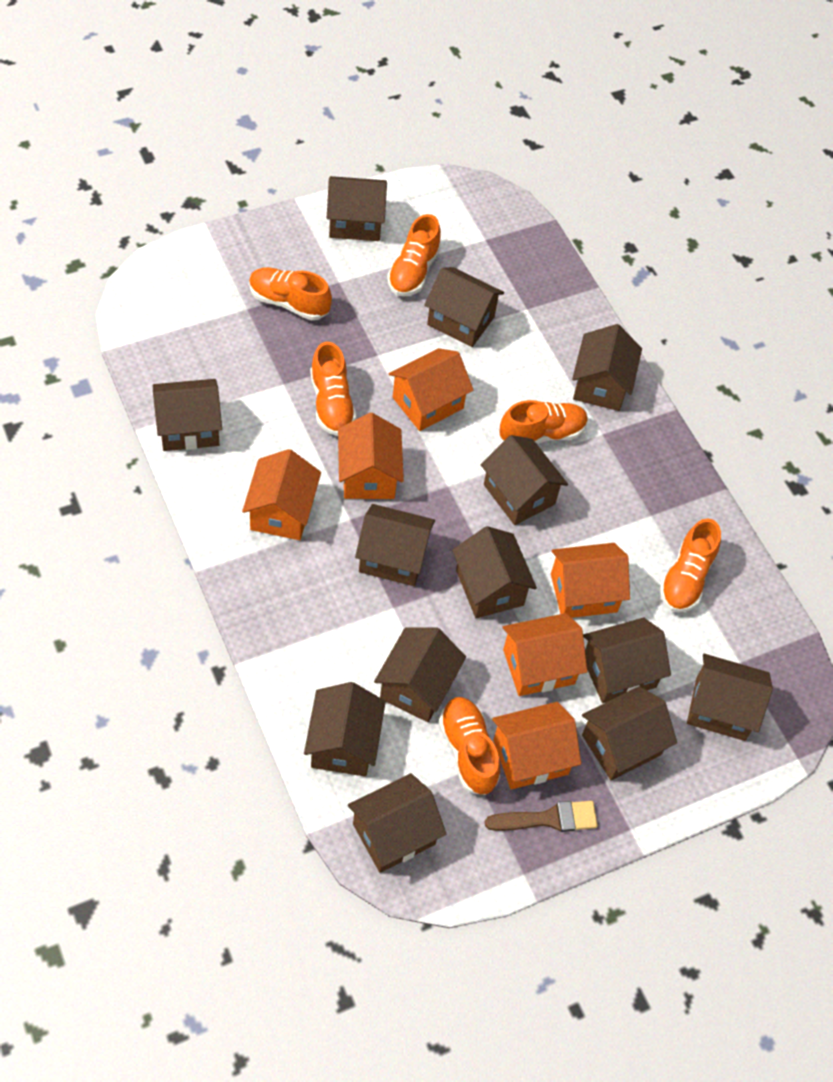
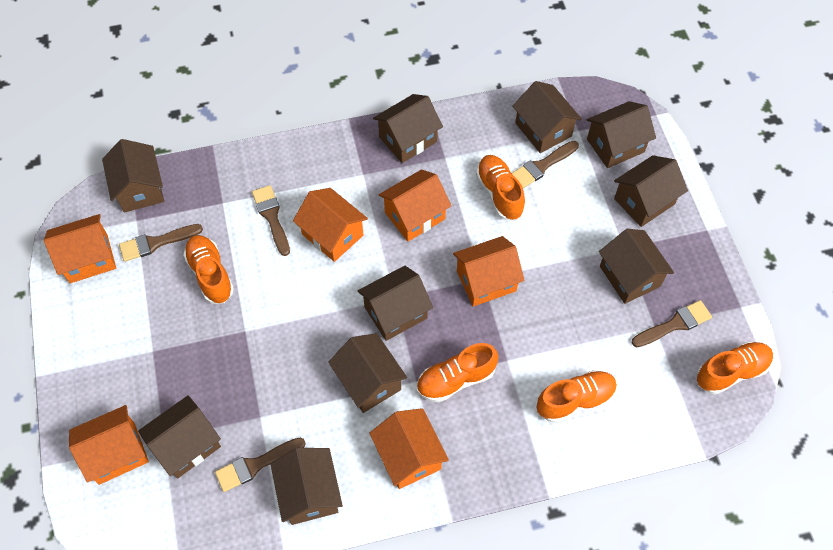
brown brush: [485,801,598,832] = 1 -> [119,224,203,262] [215,437,306,492] [252,185,290,256] [512,141,579,188] [632,300,712,347] = 5
brown house: [153,379,222,451] [304,682,386,777] [327,176,387,241] [348,773,446,873] [355,504,435,586] [374,627,466,722] [424,267,504,347] [452,526,537,618] [481,435,568,525] [572,324,642,411] [582,686,677,780] [583,618,671,703] [687,654,773,741] = 13 -> [102,139,164,213] [138,395,221,479] [270,448,343,525] [328,333,407,413] [358,266,433,341] [373,94,443,163] [512,81,582,153] [587,101,656,168] [599,229,674,304] [614,155,688,227] = 10
orange shoe: [249,267,332,321] [310,342,356,436] [387,214,441,296] [439,697,500,795] [499,400,588,444] [659,518,721,612] = 6 -> [183,235,234,304] [417,343,499,403] [476,155,525,220] [537,370,617,423] [696,341,773,395] = 5

